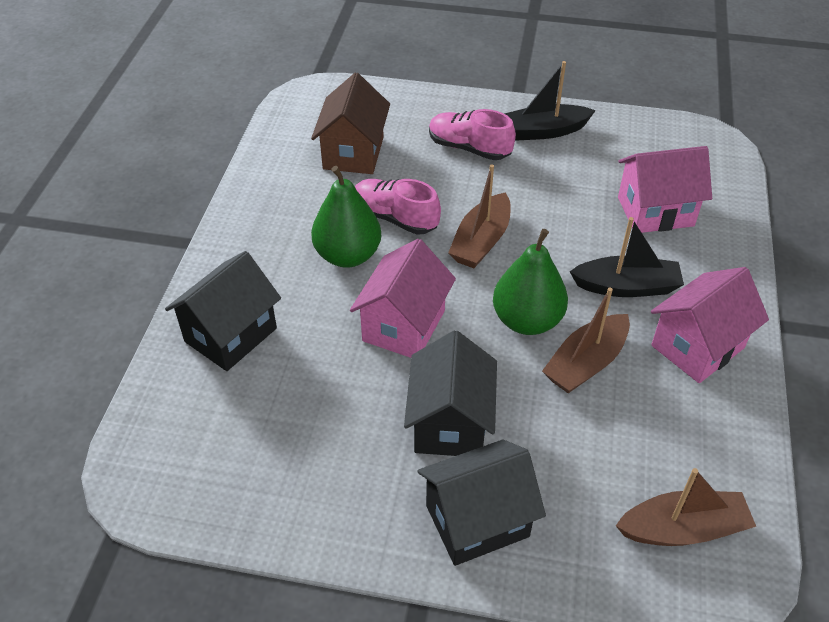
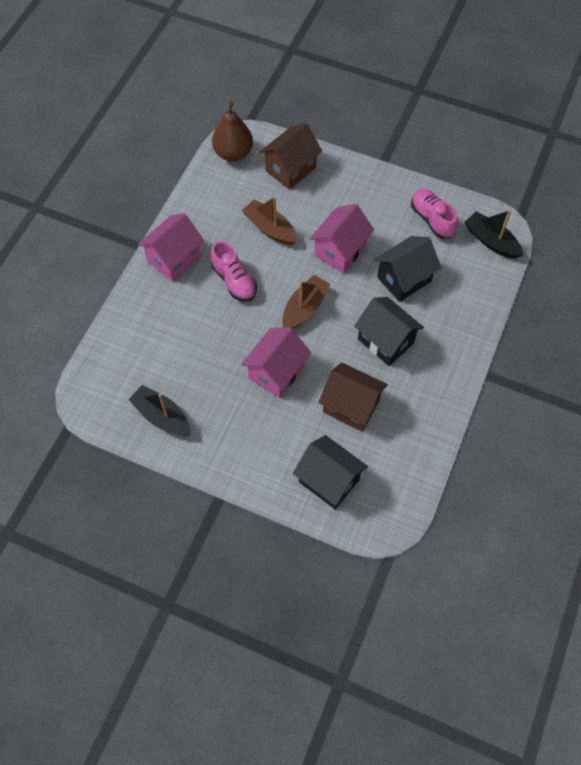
brown boat: [448,164,511,268] [542,287,630,393] [616,468,756,546] = 3 -> [241,197,297,245] [282,275,330,329] = 2
brown house: [311,73,390,174] = 1 -> [259,123,322,189] [318,363,388,431] = 2
brown pear: none = 0 -> [212,101,253,162] = 1
green pear: [311,166,381,268] [493,229,568,335] = 2 -> none = 0

